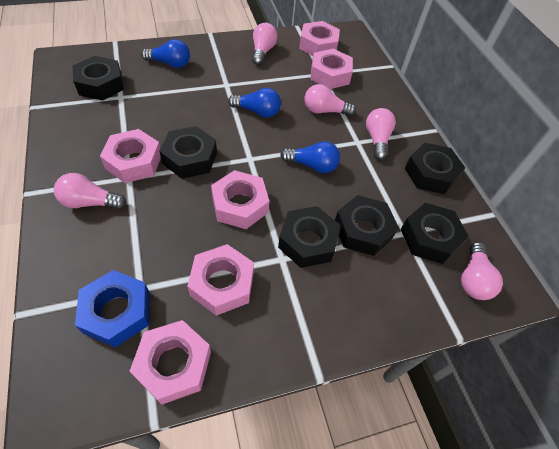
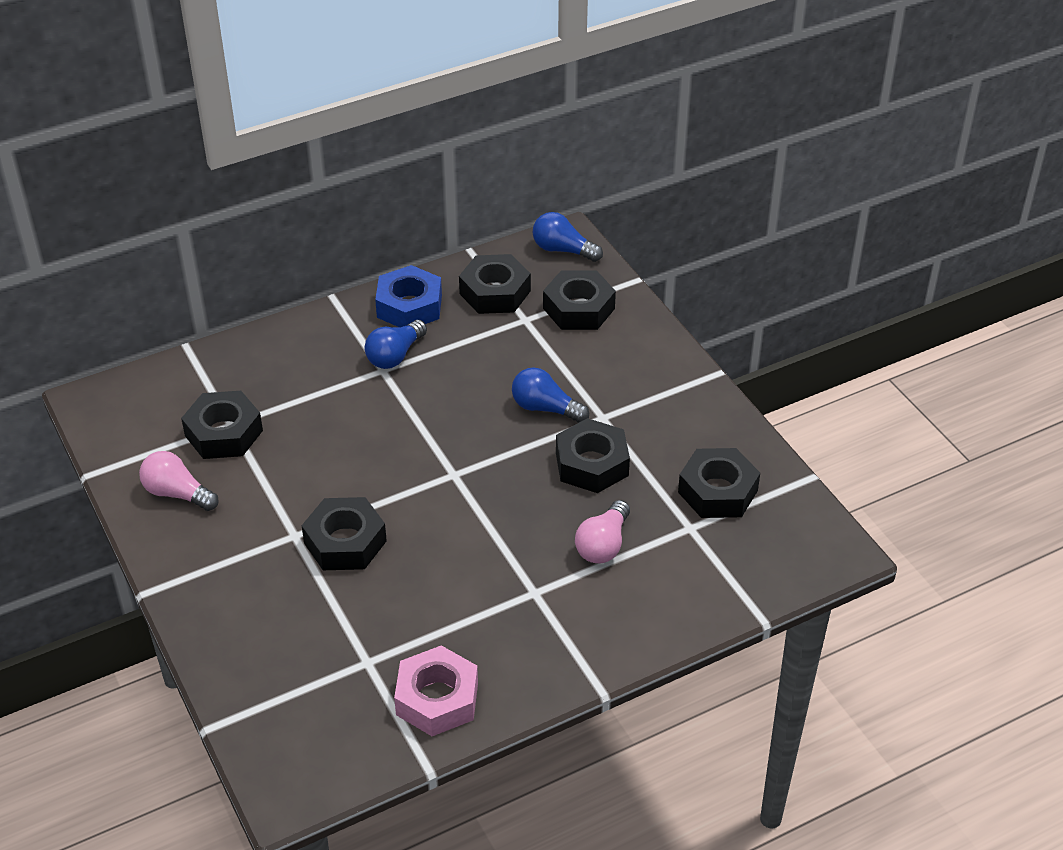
pink light bulb: [54,173,127,209] [252,23,278,65] [304,84,356,116] [366,108,396,160] [461,242,503,300] = 5 -> [139,451,219,511] [575,500,630,563] = 2
pink nut: [100,129,161,183] [130,320,211,405] [187,244,254,316] [211,170,269,229] [299,21,340,56] [310,49,353,89] = 6 -> [394,645,478,736] = 1

